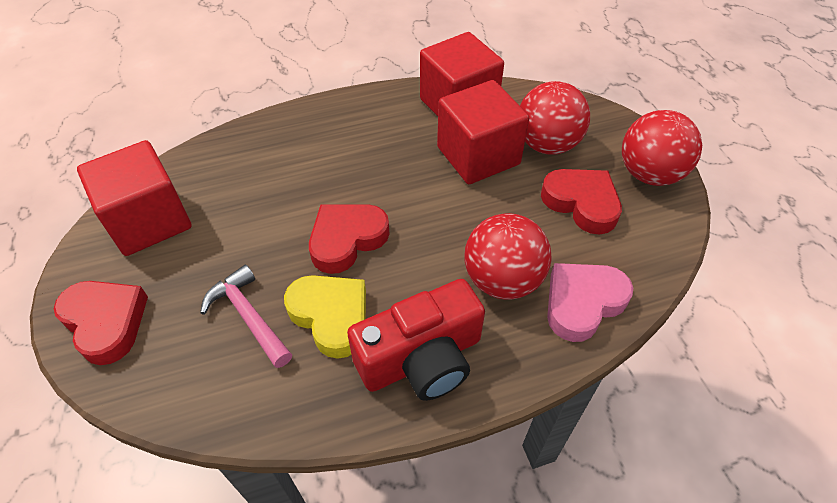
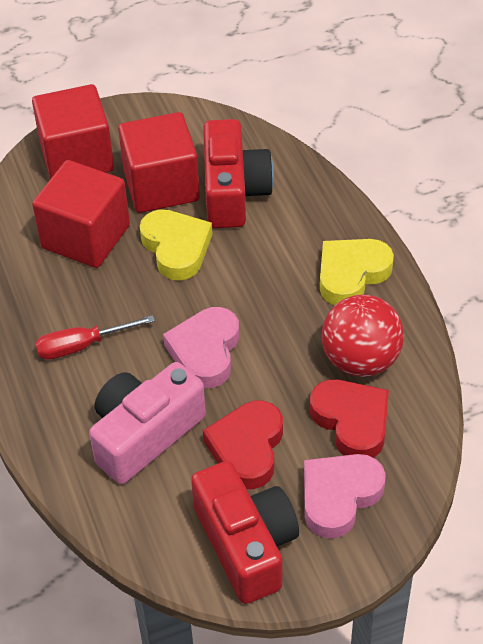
pink camera: none = 0 -> [89,362,206,484] = 1
pink hammer: [200,265,292,368] = 1 -> none = 0
pink heart: [547,263,633,342] = 1 -> [163,307,239,388] [304,454,386,539] = 2
red ball: [464,213,552,300] [520,81,590,155] [622,110,702,186] = 3 -> [322,295,404,377] = 1
red camera: [347,279,485,401] = 1 -> [191,461,299,604] [203,119,274,228] = 2
red heart: [54,281,148,365] [309,204,389,274] [541,169,622,235] = 3 -> [203,400,283,489] [310,379,389,458] = 2
red screwdriver: none = 0 -> [35,315,155,360] = 1
yellow heart: [284,275,366,359] = 1 -> [140,209,213,280] [320,239,394,305] = 2

